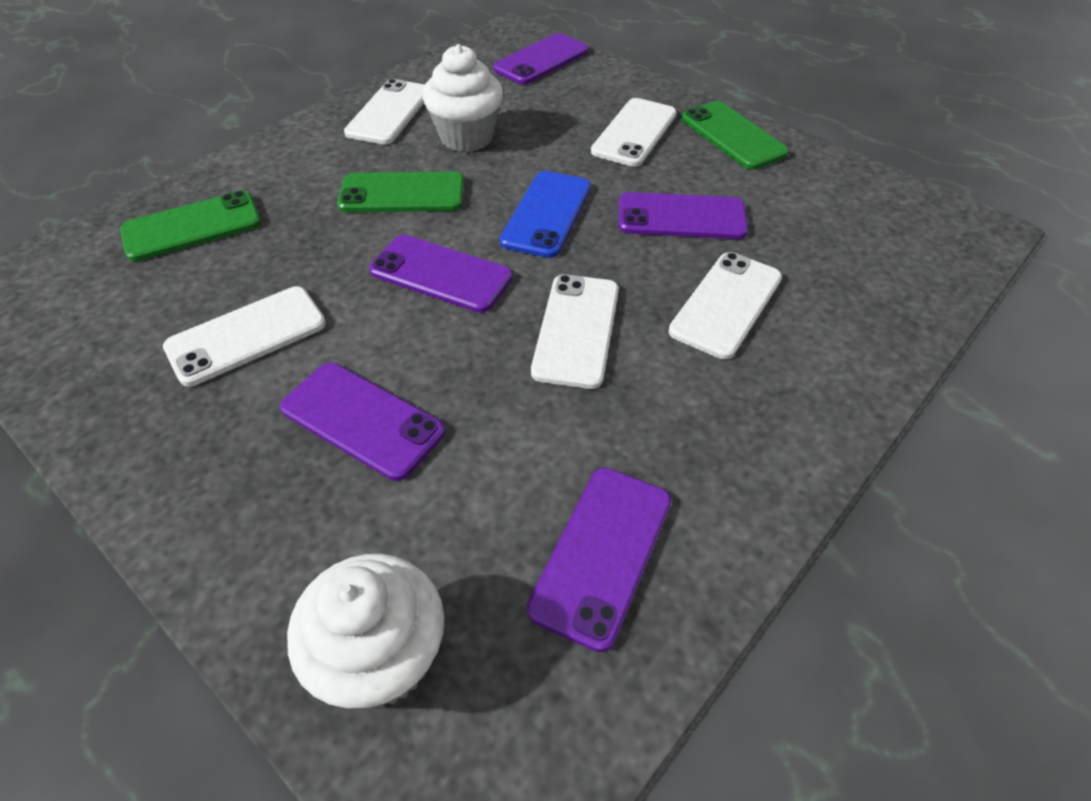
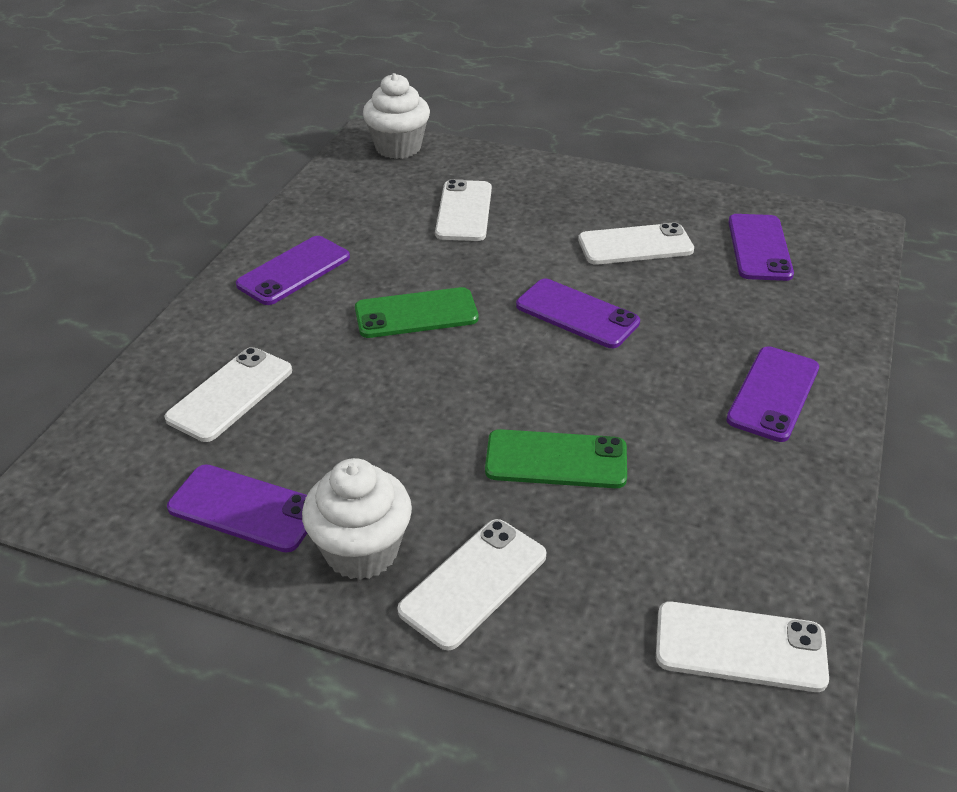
blue phone: [500,171,591,258] = 1 -> none = 0
green phone: [120,190,261,261] [337,171,464,212] [681,101,789,170] = 3 -> [355,287,478,338] [485,429,627,488] = 2

